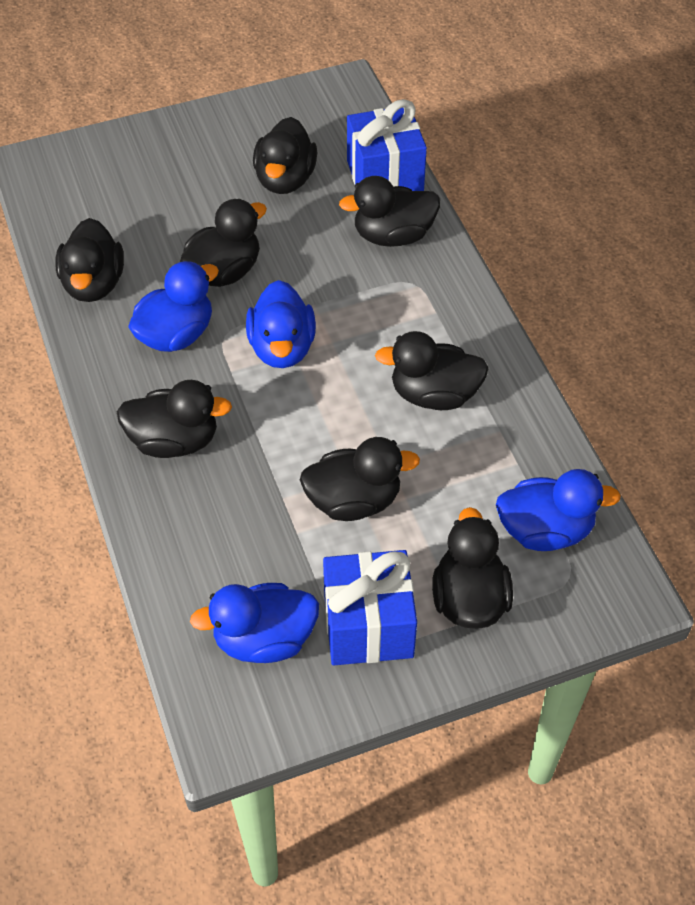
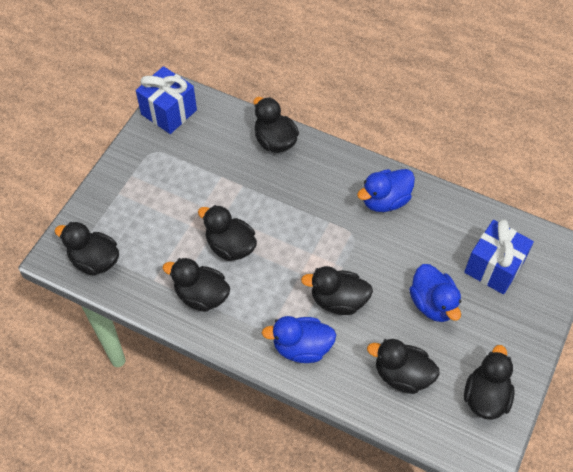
black duck: [55,218,124,302] [117,380,232,458] [180,199,267,287] [253,117,317,194] [300,437,420,521] [339,176,440,247] [375,331,489,410] [432,507,513,629] = 8 -> [55,222,119,276] [162,258,230,312] [198,205,257,261] [253,97,299,153] [301,266,373,315] [367,339,440,394] [464,345,515,420] = 7
blue duck: [128,261,219,352] [190,583,319,663] [246,280,316,368] [496,469,621,551] = 4 -> [262,316,336,363] [357,169,415,212] [409,264,461,322] = 3

